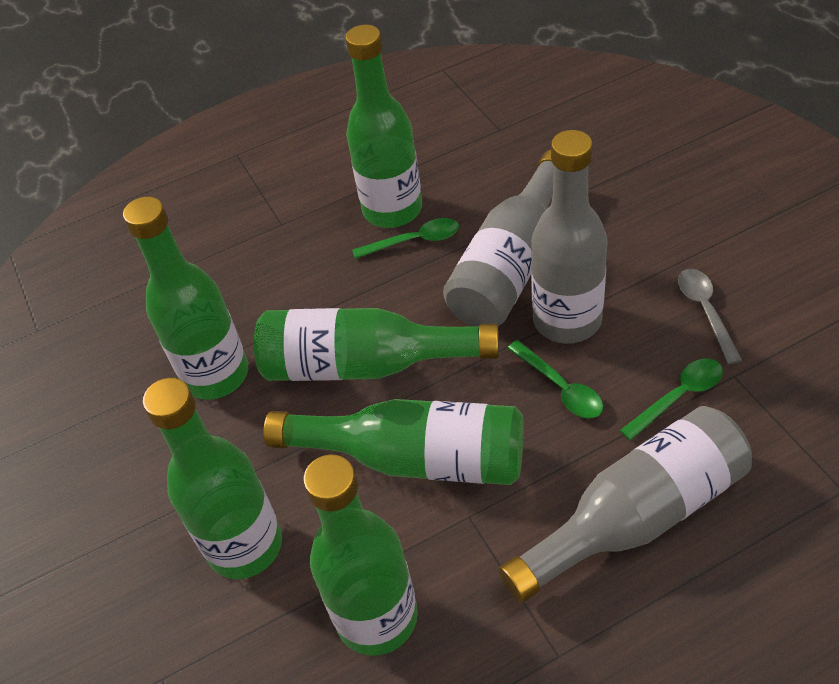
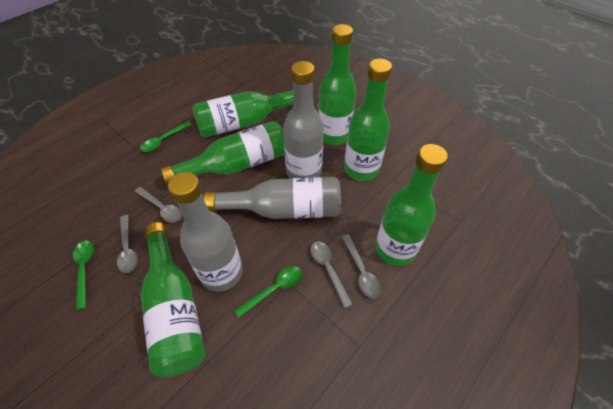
grey spoon: [678,269,742,364] = 1 -> [117,215,138,273] [134,187,182,223] [310,241,353,308] [342,234,381,298] = 4

